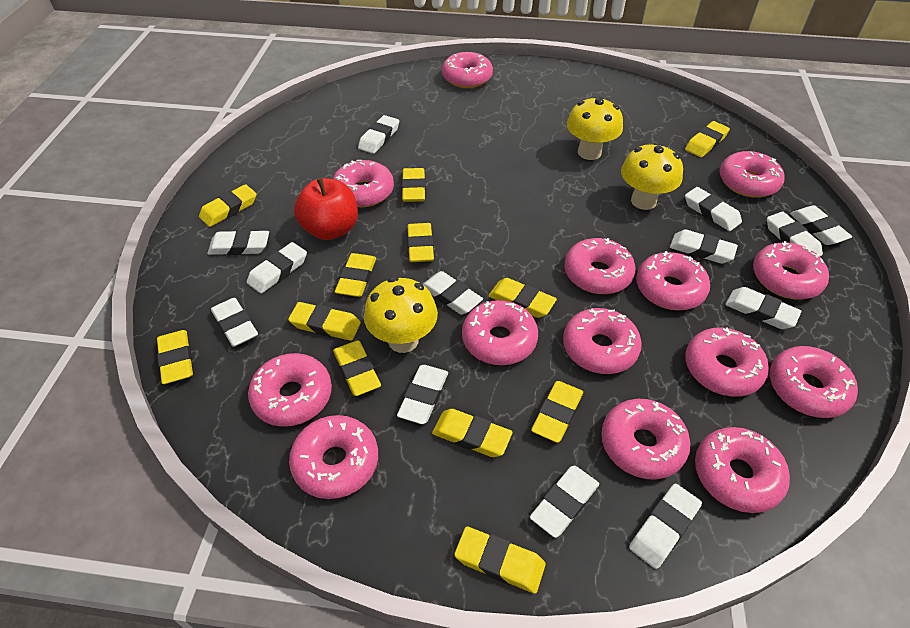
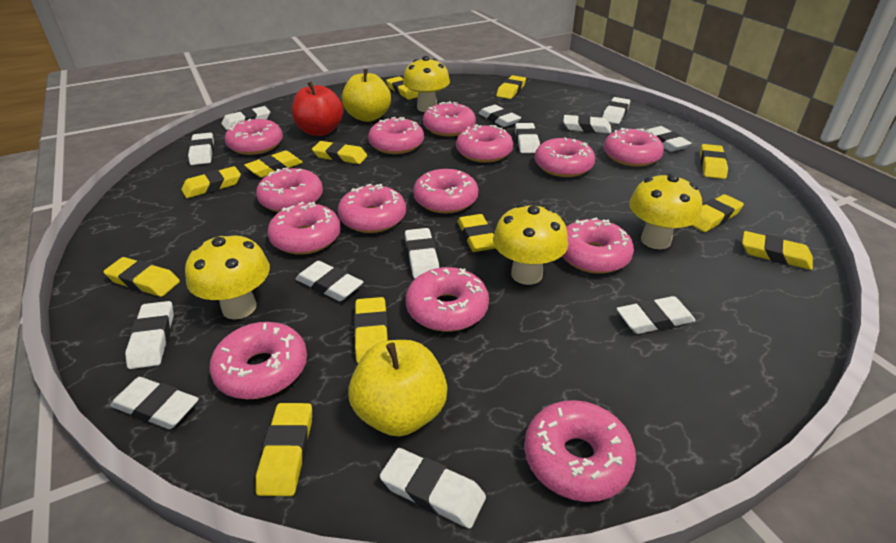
yellow apple: none = 0 -> [342,69,391,122] [348,340,448,437] = 2
yellow mushroom: [364,277,438,353] [567,96,623,160] [621,142,683,210] = 3 -> [185,232,270,320] [403,56,450,112] [493,203,569,285] [629,173,702,249] = 4

